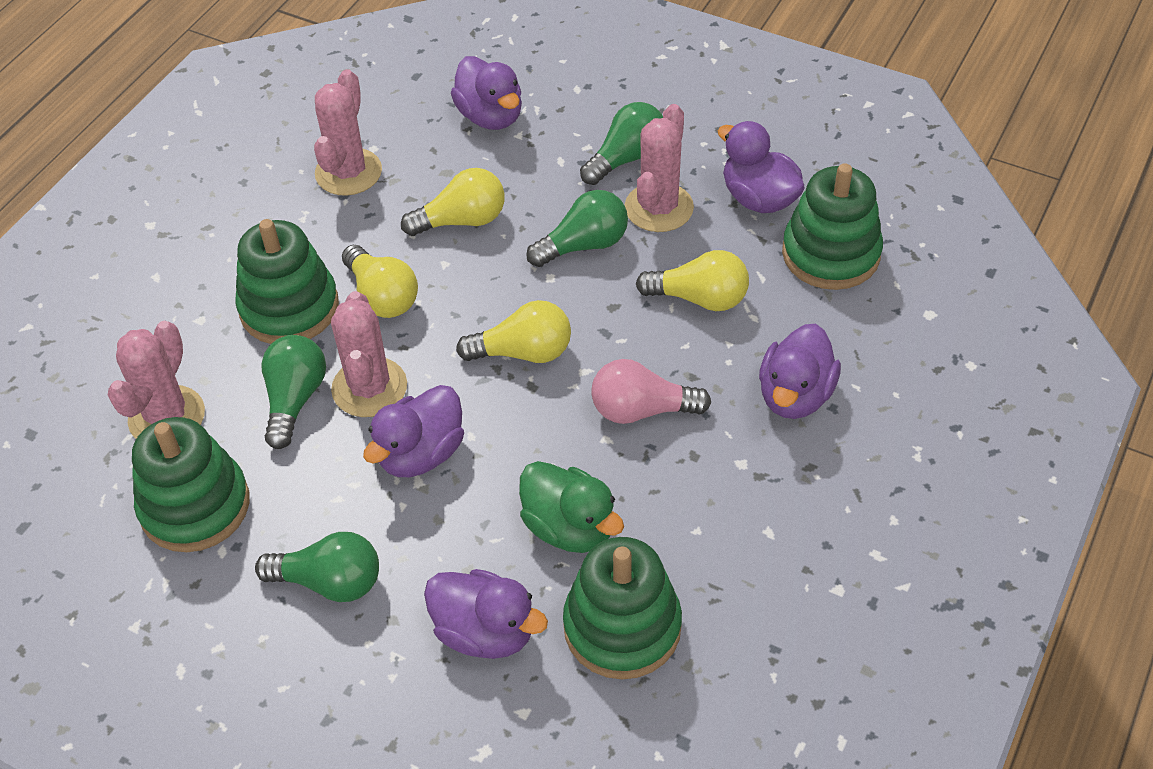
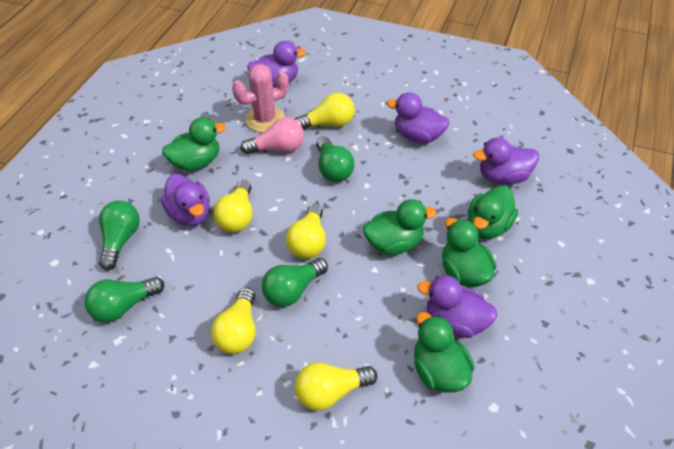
green duck: [519,461,624,553] = 1 -> [162,117,226,171] [363,199,437,255] [414,312,474,393] [442,218,496,287] [468,185,518,239] = 5
green stacking toy: [132,417,250,552] [235,219,339,344] [563,537,682,679] [782,163,883,290] = 4 -> none = 0
pink cactus: [108,321,205,439] [314,69,382,196] [331,291,407,417] [625,104,694,232] = 4 -> [232,64,289,132] = 1
yellow light bulb: [342,245,418,318] [401,168,505,236] [456,300,571,363] [636,250,749,311] = 4 -> [211,287,256,354] [214,180,253,232] [286,204,326,259] [295,93,355,129] [295,362,377,411] = 5

